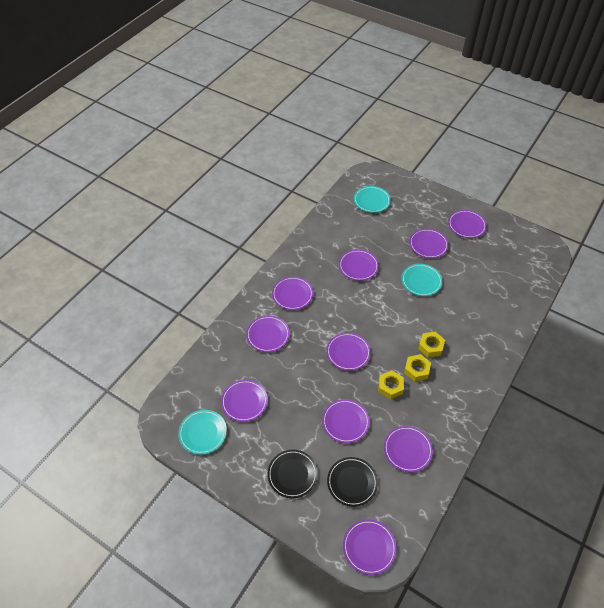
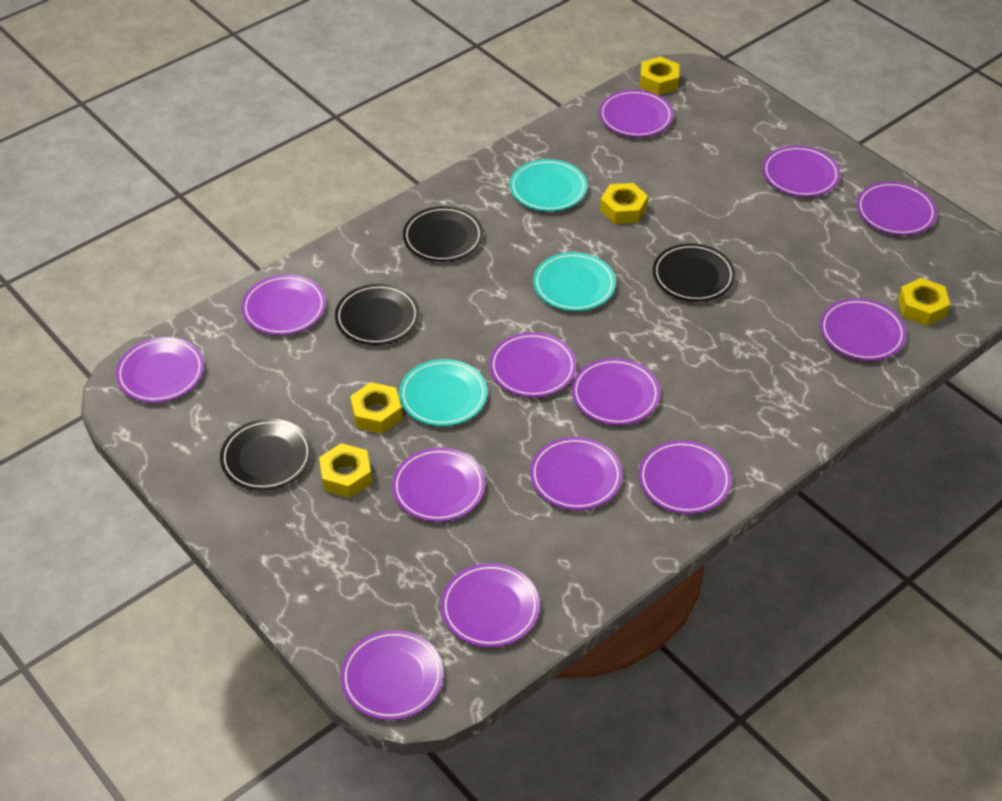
black plate: [268,450,318,498] [327,457,378,507] = 2 -> [220,419,312,491] [335,284,419,345] [403,206,483,262] [653,243,735,302] = 4
purple plate: [221,380,268,422] [246,316,290,352] [272,277,313,310] [322,399,370,443] [326,333,371,371] [339,249,379,281] [343,519,397,575] [384,426,433,472] [409,229,449,258] [448,210,487,238] = 10 -> [116,337,204,403] [242,275,326,335] [341,630,443,720] [392,448,485,522] [441,563,540,647] [489,332,576,397] [530,437,623,510] [572,358,660,425] [599,90,673,137] [639,440,732,514] [762,146,840,197] [820,298,906,361] [857,182,937,235] = 13
yellow nut: [379,370,404,399] [404,354,431,382] [418,332,445,357] = 3 -> [319,443,372,498] [350,382,402,434] [600,183,648,224] [640,56,679,95] [898,278,950,326] = 5

